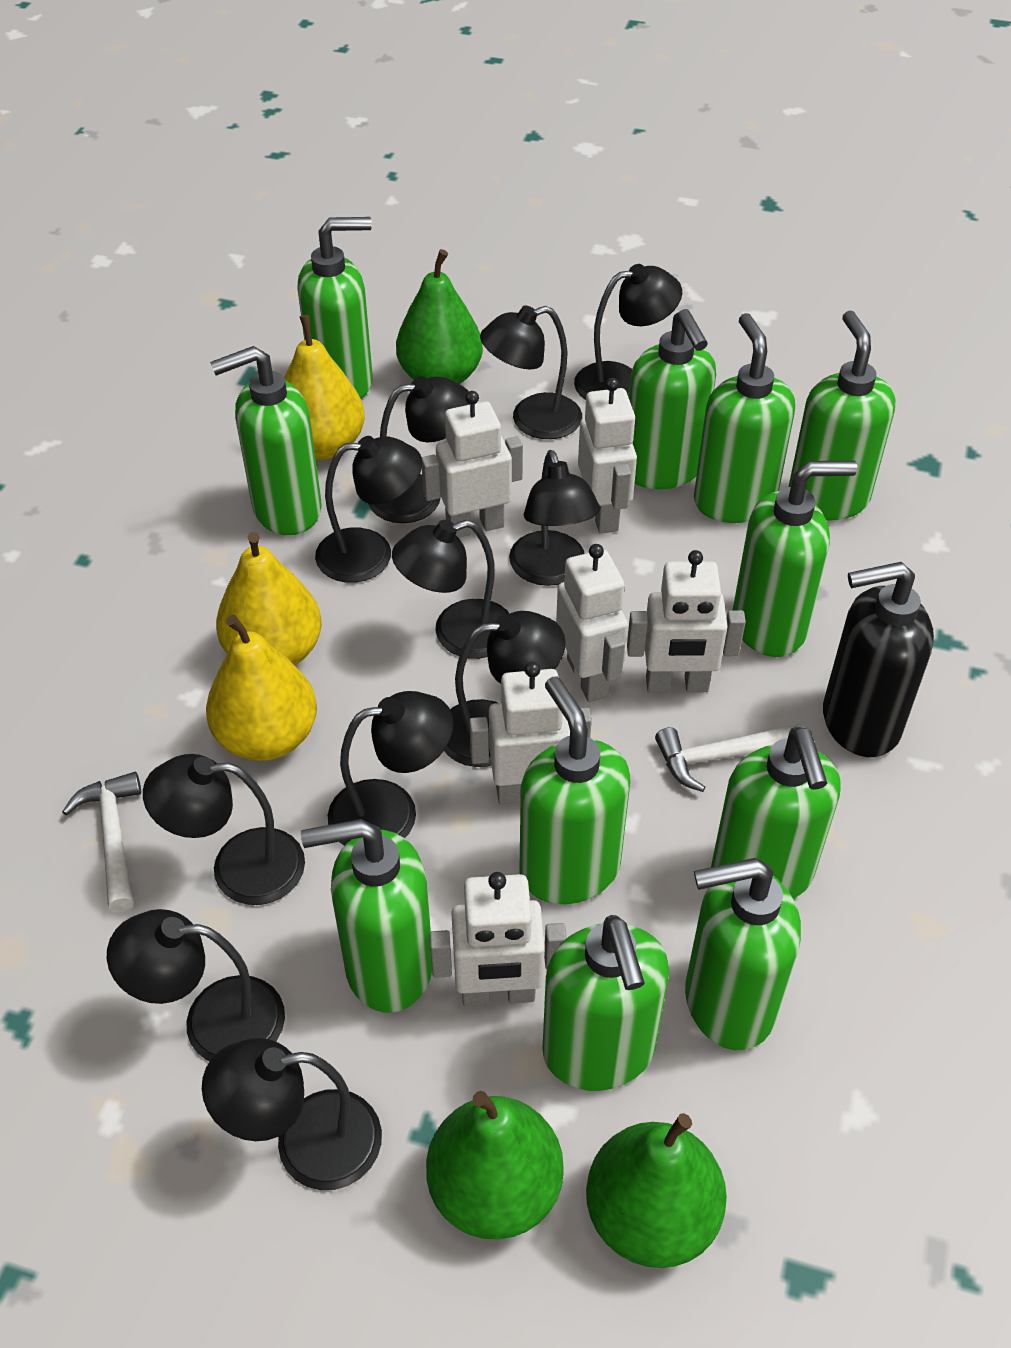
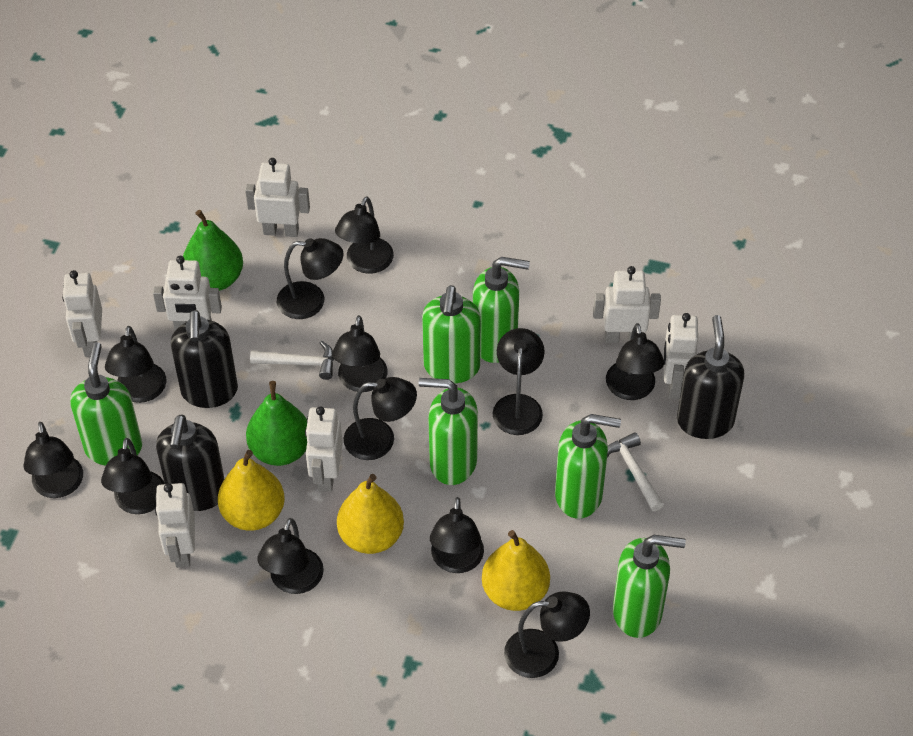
black lamp: [107,909,285,1061] [143,754,305,905] [202,1038,382,1190] [315,436,422,583] [328,691,453,846] [368,376,470,523] [392,520,510,659] [444,611,566,767] [480,305,582,439] [509,450,600,586] [574,264,682,400] = 11 -> [23,422,83,498] [101,438,165,514] [105,326,166,403] [257,518,324,594] [277,238,343,319] [332,315,387,392] [335,197,394,274] [344,377,417,460] [430,497,484,573] [493,328,545,435] [504,591,590,678] [606,323,664,400] = 12
black soap dispenser: [823,562,934,757] = 1 -> [156,414,224,511] [171,310,238,408] [677,315,744,439] = 3
green pear: [396,249,483,384] [426,1091,564,1240] [586,1113,727,1268] = 3 -> [183,210,243,291] [246,381,307,466] = 2
green soap dispenser: [210,346,321,535] [297,217,373,399] [301,819,432,1013] [519,676,630,904] [542,915,669,1091] [629,309,716,489] [685,858,801,1050] [694,313,795,523] [711,727,841,899] [733,460,857,657] [789,311,895,520] = 11 -> [70,342,142,466] [419,378,478,485] [422,285,481,383] [473,257,530,363] [555,414,621,519] [613,535,686,638] = 6
white robot: [422,391,523,538] [430,872,567,1006] [469,661,592,804] [556,544,628,702] [578,378,637,534] [627,550,746,692] = 6 -> [62,270,102,357] [153,256,222,331] [155,483,195,568] [245,158,310,237] [305,406,343,492] [593,266,661,343] [664,313,698,399] = 7

